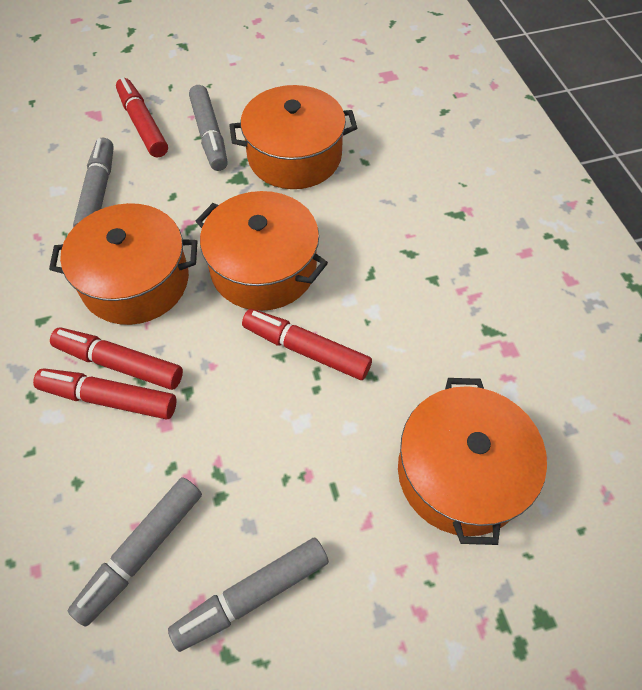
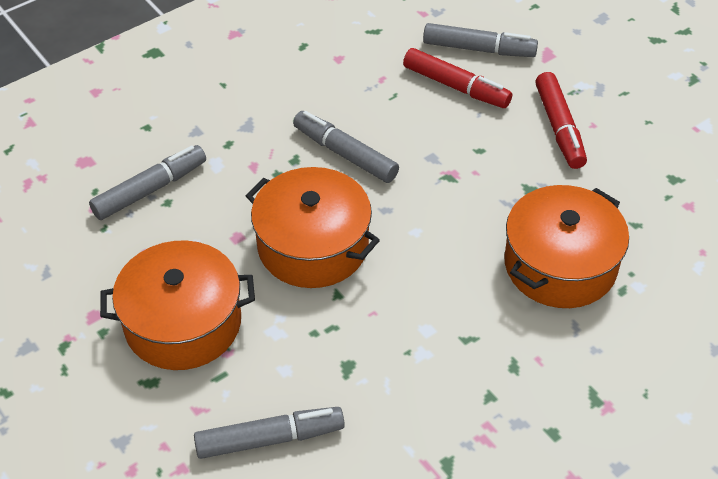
orange pot: [49,203,197,325] [195,191,328,311] [229,85,357,189] [398,378,547,545] = 4 -> [100,240,255,370] [246,167,380,288] [504,185,629,308] = 3
red marker: [33,368,176,420] [50,328,183,390] [116,77,168,158] [242,309,372,380] = 4 -> [403,48,512,108] [535,72,587,169] = 2

